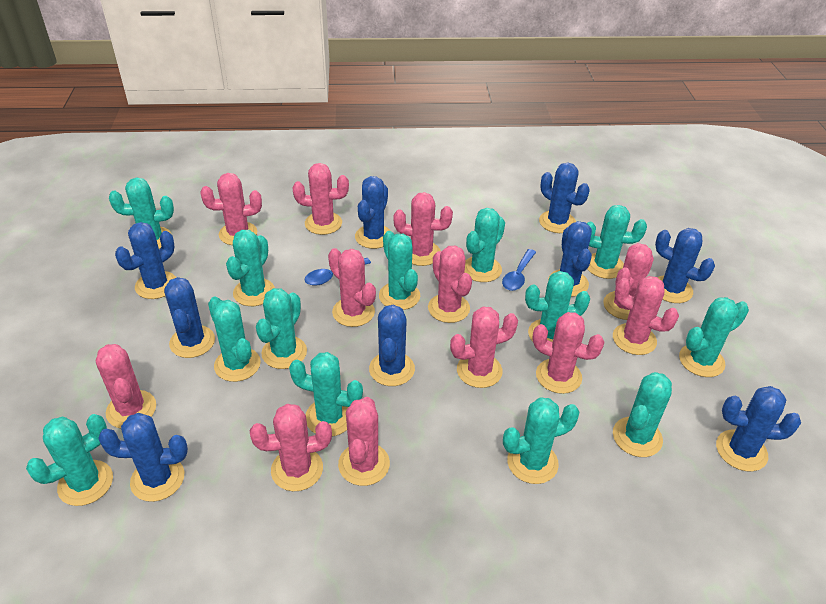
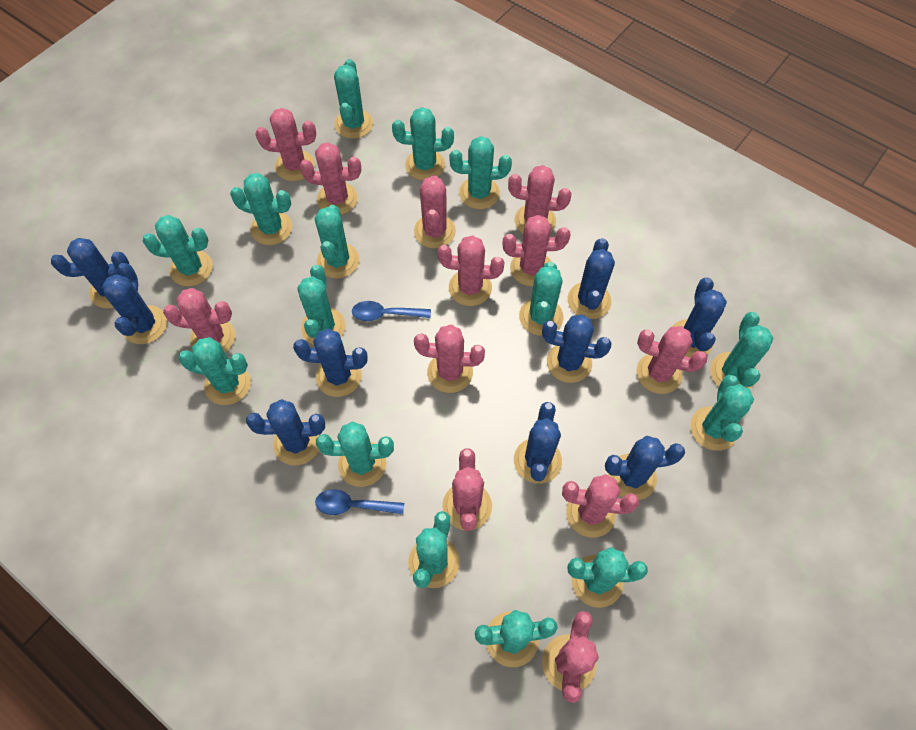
turquoise cactus: [26,414,113,506] [109,178,174,249] [208,297,261,382] [226,230,275,306] [256,288,307,369] [289,352,363,436] [379,231,420,310] [464,208,505,282] [503,397,579,484] [525,271,590,342] [587,205,647,279] [613,372,672,457] [679,297,749,377] = 13 -> [143,215,213,286] [178,337,251,405] [230,173,292,245] [297,265,346,345] [315,205,359,279] [316,421,394,487] [334,59,373,139] [392,107,454,181] [408,511,460,588] [449,136,512,209] [475,610,558,667] [519,262,563,336] [568,547,648,608] [690,375,754,451] [710,312,773,389] = 15

